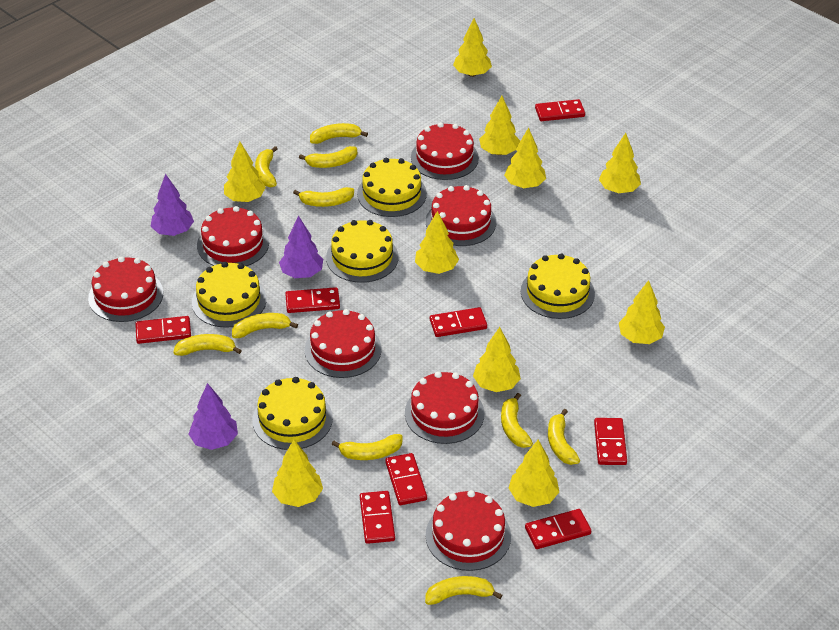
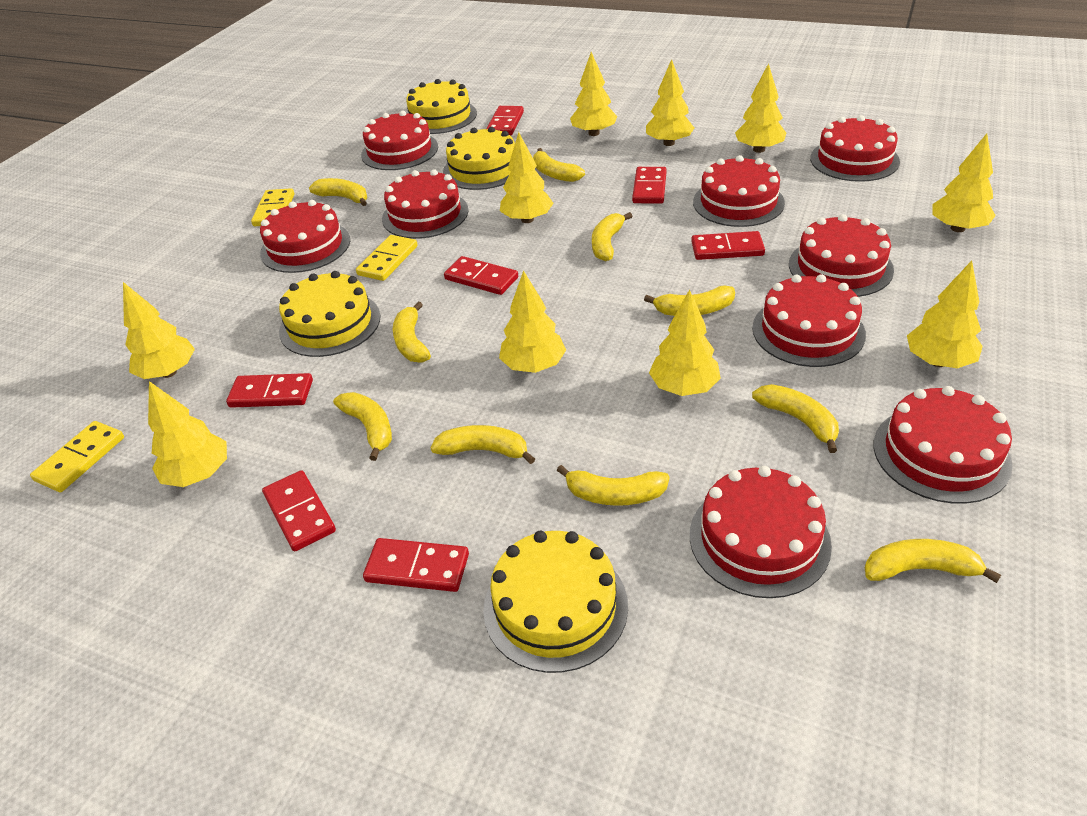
purple tree: [151,174,194,236] [189,383,238,450] [279,216,323,278] = 3 -> none = 0
red cake: [88,256,163,322] [197,206,269,266] [305,309,382,378] [405,371,484,444] [411,122,479,180] [425,490,511,571] [426,185,496,246] = 7 -> [260,200,350,273] [361,111,438,170] [382,169,468,239] [690,466,832,598] [693,155,785,227] [752,274,866,367] [789,214,894,297] [810,115,900,182] [874,386,1013,504] = 9
red domino: [135,316,191,344] [285,287,340,313] [360,491,395,544] [385,453,427,505] [430,307,487,337] [525,509,591,549] [535,99,585,121] [594,418,627,465] = 8 -> [226,373,313,408] [262,470,336,552] [363,538,469,592] [444,256,518,295] [486,106,524,136] [632,167,667,204] [691,231,765,260] = 7
yellow cake: [192,262,267,328] [252,377,333,450] [326,220,399,283] [357,158,427,217] [521,253,595,319] = 5 -> [279,271,381,357] [406,79,477,134] [443,127,515,190] [483,531,628,673] = 4
yellow domino: none = 0 -> [30,421,124,492] [251,188,294,226] [356,235,418,281] = 3

